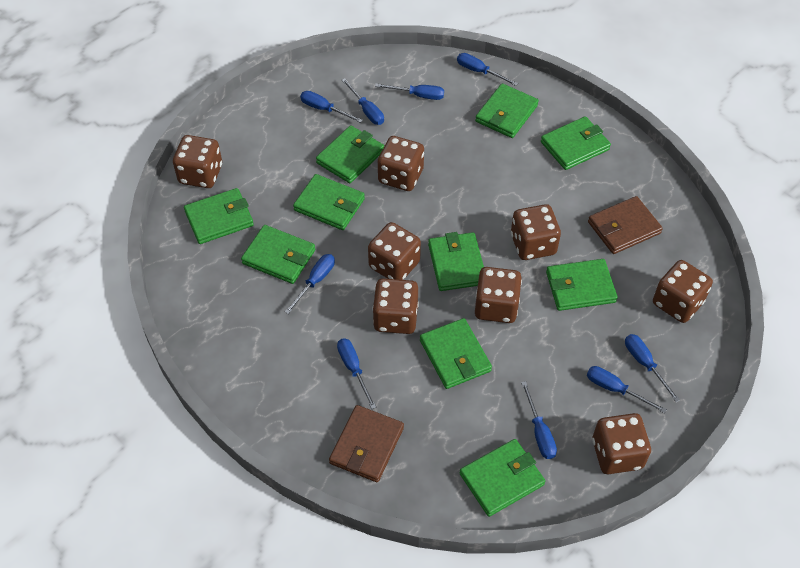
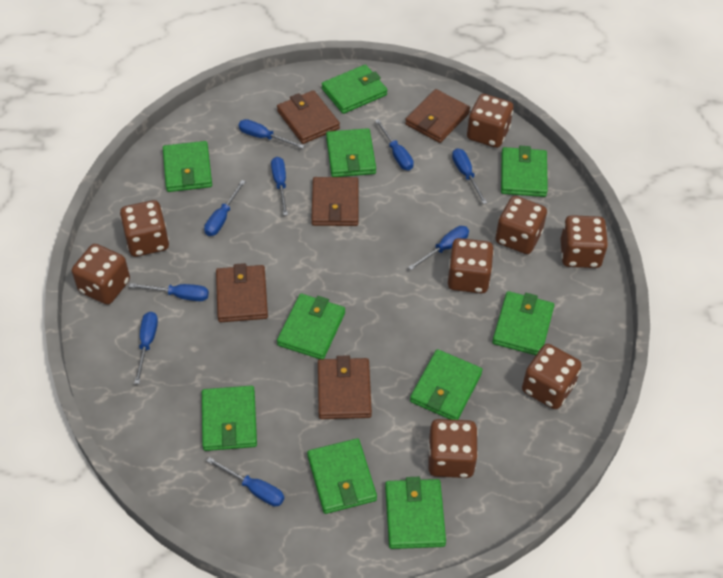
brown wallet: [329,405,404,482] [588,196,663,254] = 2 -> [216,263,268,322] [277,90,340,144] [311,177,358,226] [318,355,372,419] [405,89,470,143] = 5

